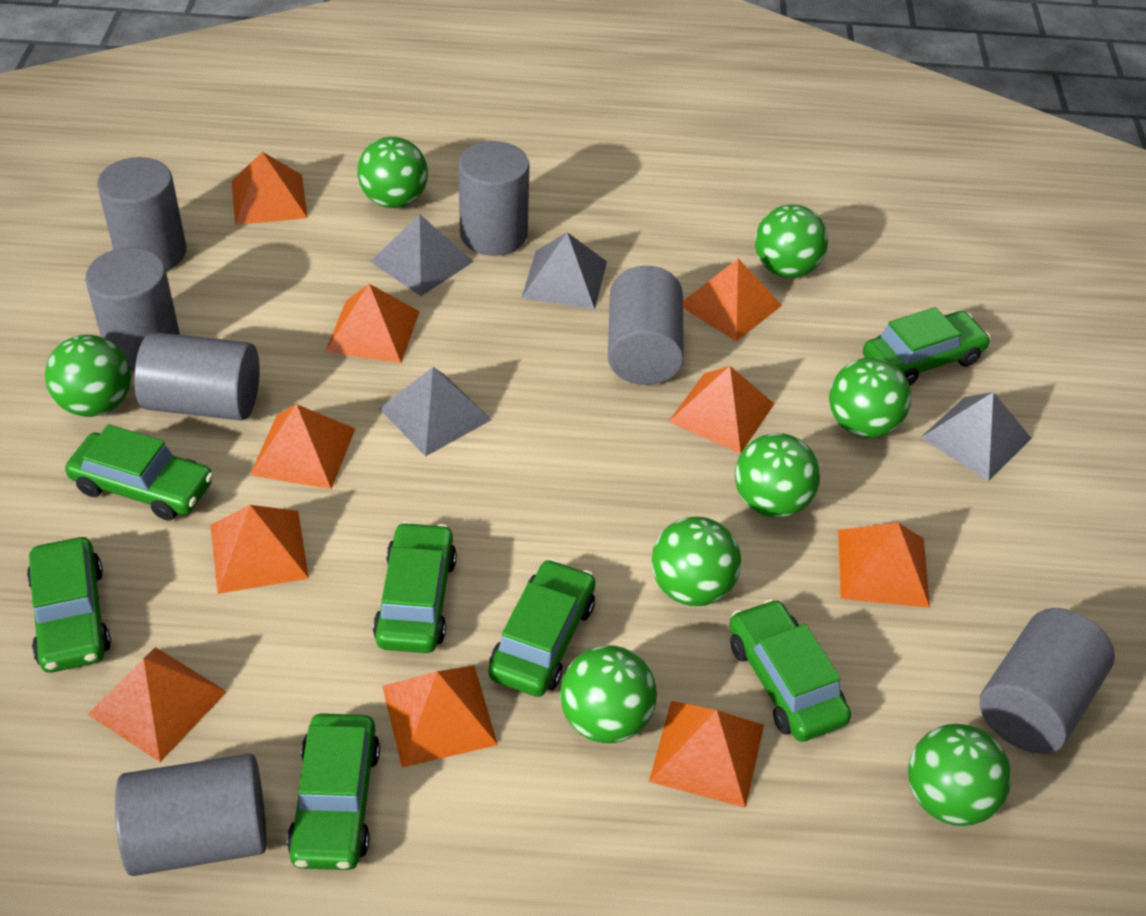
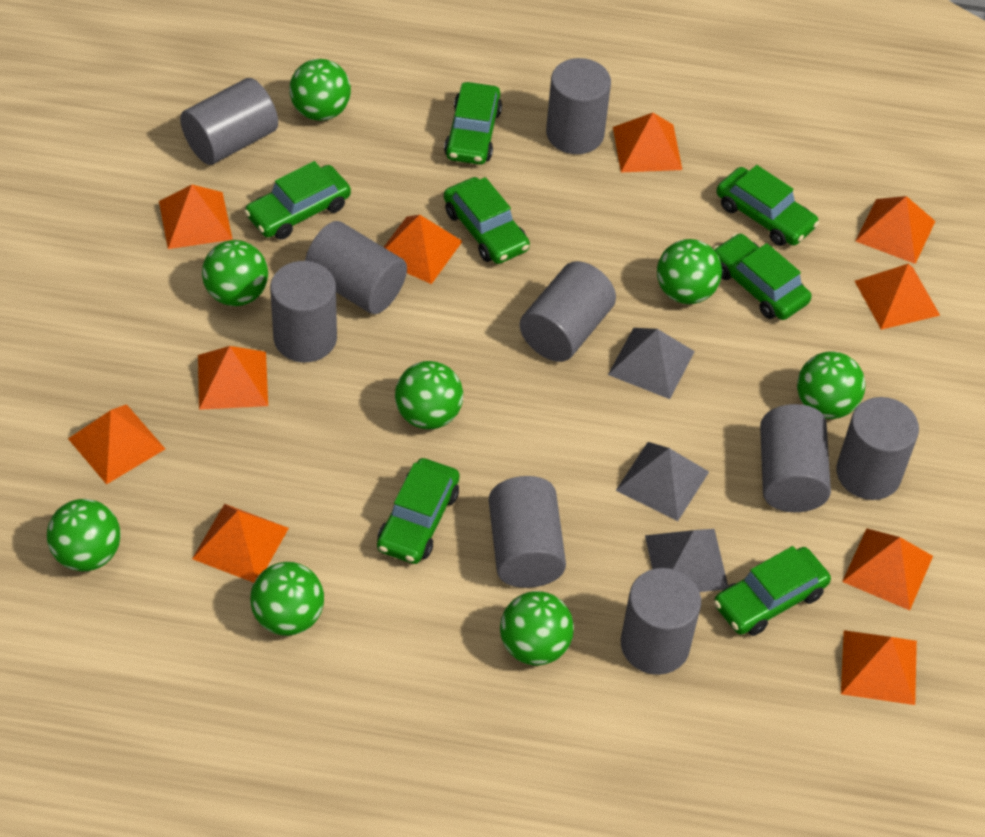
grey cylinder: [85,247,180,371] [97,157,186,271] [115,753,266,876] [134,332,260,420] [458,141,529,256] [608,266,684,385] [979,608,1115,754] = 7 -> [180,78,278,165] [270,261,337,362] [305,221,407,314] [489,476,566,588] [520,261,616,362] [546,58,611,154] [621,568,701,675] [760,404,831,512] [836,397,919,500] = 9
grey pyramid: [370,214,474,296] [379,367,491,456] [522,232,607,309] [920,392,1032,481] = 4 -> [608,328,695,399] [616,442,709,521] [645,529,728,592] = 3

